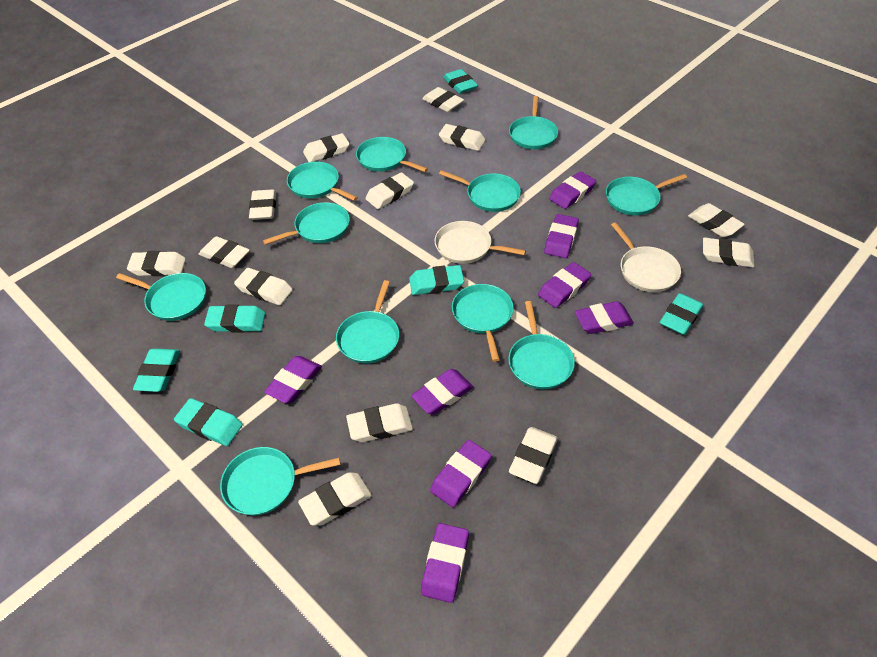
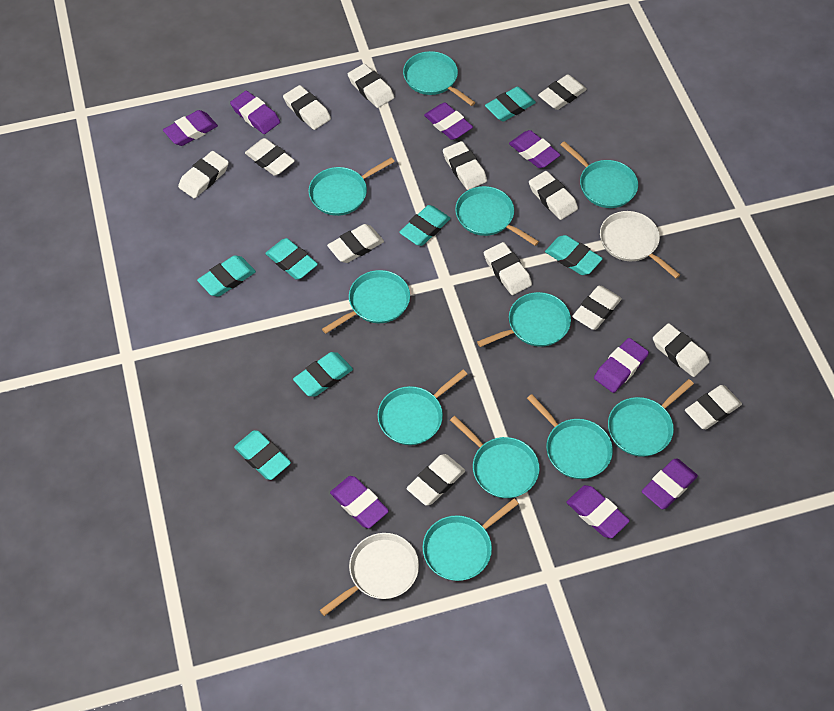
turquoise eraser: [133,349,180,392] [174,398,243,446] [204,304,265,333] [409,265,464,295] [443,69,478,94] [660,293,703,335] = 6 -> [197,255,256,297] [234,430,291,480] [265,238,318,280] [293,352,353,397] [399,205,451,246] [485,87,536,121] [545,235,603,275] = 7

